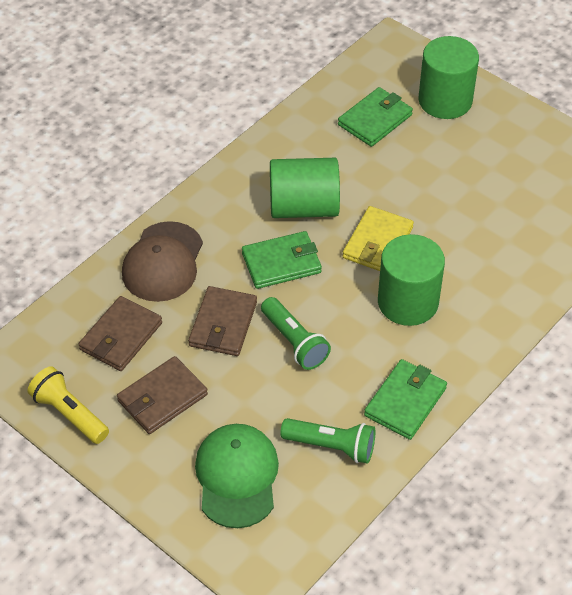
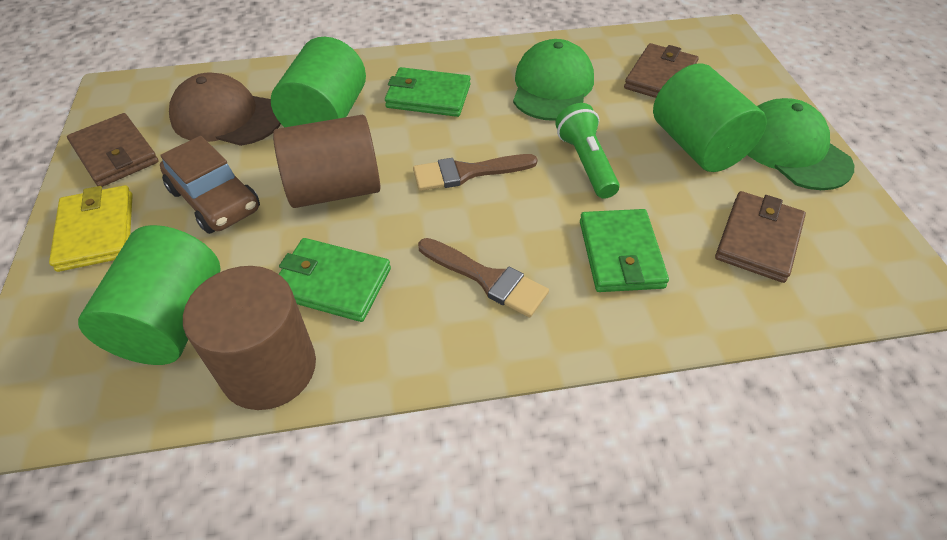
brown brush: none = 0 -> [413,154,538,191] [418,238,549,317] = 2
brown car: none = 0 -> [160,136,260,234] = 1
brown cylinder: none = 0 -> [183,266,316,410] [273,115,381,208] = 2
green cap: [195,424,279,528] = 1 -> [513,39,594,121] [748,98,854,190] = 2
green flashlight: [261,297,331,370] [280,418,375,464] = 2 -> [555,103,620,199] = 1
yellow flashlight: [28,366,109,444] = 1 -> none = 0

